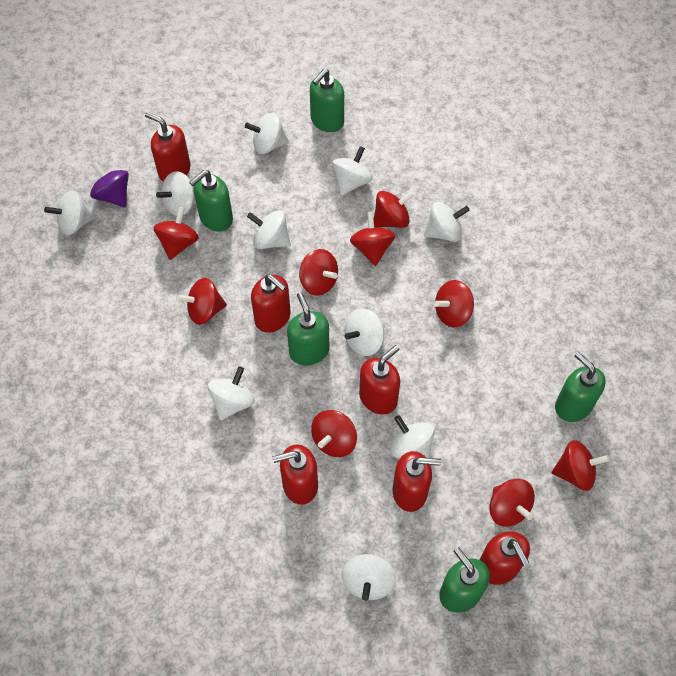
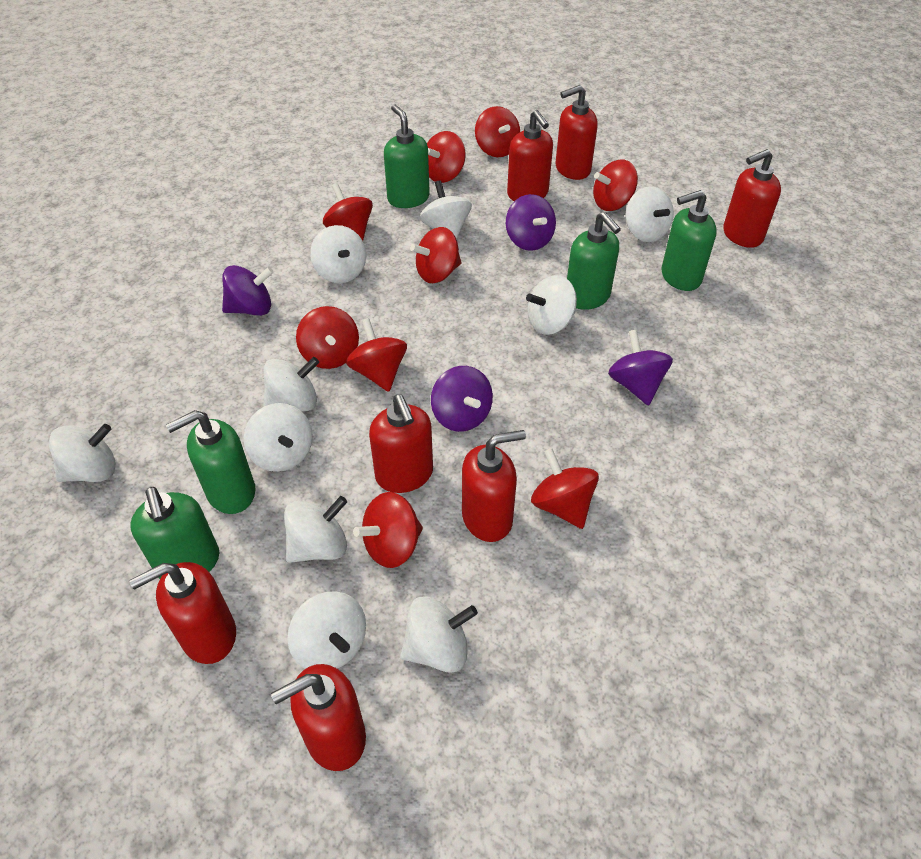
purple spinning top: [90,161,129,208] = 1 -> [222,265,274,316] [431,366,493,432] [506,194,556,251] [608,330,673,406] = 4
red soap dispenser: [145,112,190,182] [251,274,290,333] [272,444,318,505] [359,345,400,415] [393,451,441,512] [479,531,530,585] = 6 -> [129,562,236,664] [271,664,366,771] [369,395,433,493] [462,430,526,542] [507,110,553,201] [556,85,598,180] [723,149,781,248] = 7

